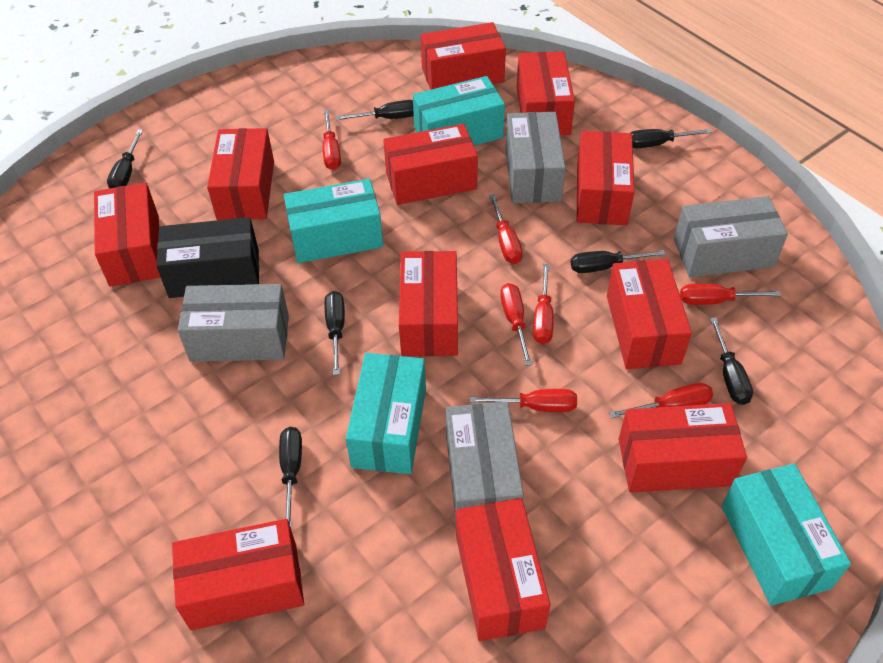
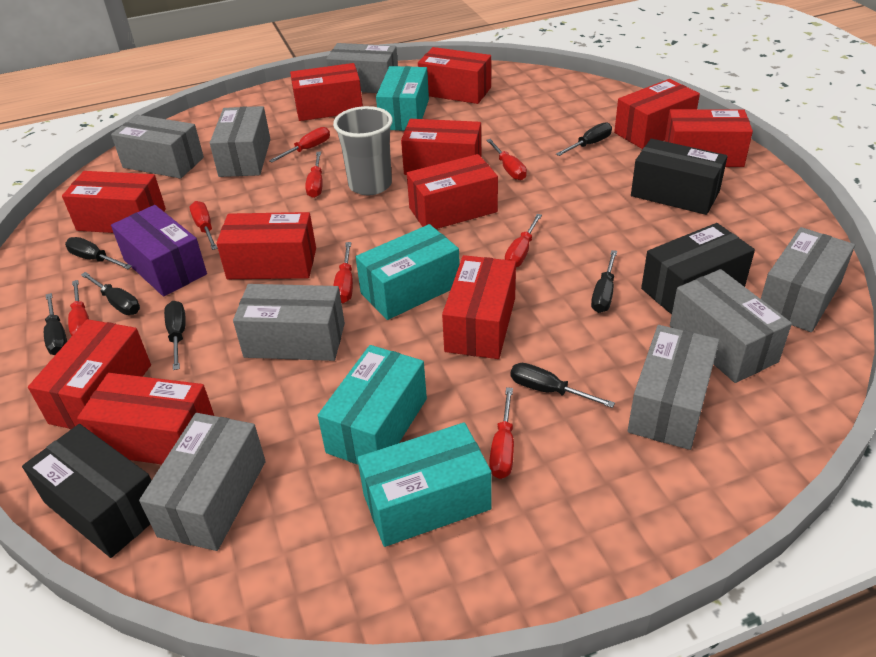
black box: [156,217,259,298] = 1 -> [22,424,152,558] [631,139,728,215] [641,223,755,315] = 3
grey box: [178,284,289,362] [446,402,524,517] [506,112,566,203] [674,196,788,277] = 4 -> [111,115,204,179] [139,413,266,551] [210,106,271,177] [233,284,345,361] [326,43,398,93] [628,325,719,450] [670,269,792,383] [761,227,855,332] = 8
grey cup: none = 0 -> [333,106,393,195] = 1
purple box: none = 0 -> [111,205,207,297] = 1
red screwdriver: [323,109,341,170] [470,389,577,412] [489,194,523,264] [500,283,532,366] [533,264,554,344] [609,383,713,418] [680,284,781,305] = 7 -> [68,280,89,336] [190,201,218,250] [269,127,330,163] [305,152,323,198] [333,242,353,303] [486,139,527,180] [489,387,514,479] [505,214,542,267] = 8

